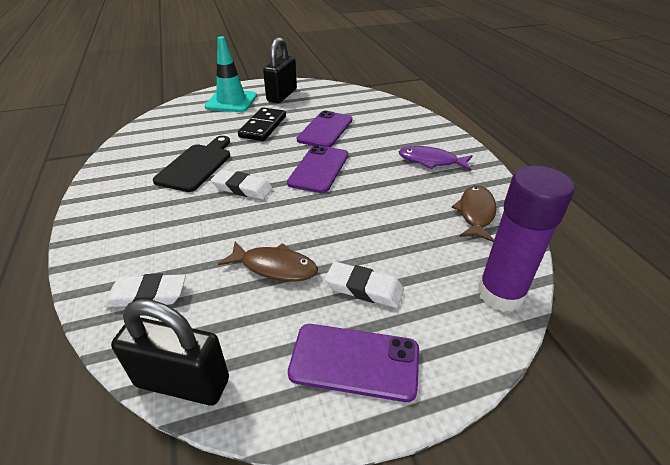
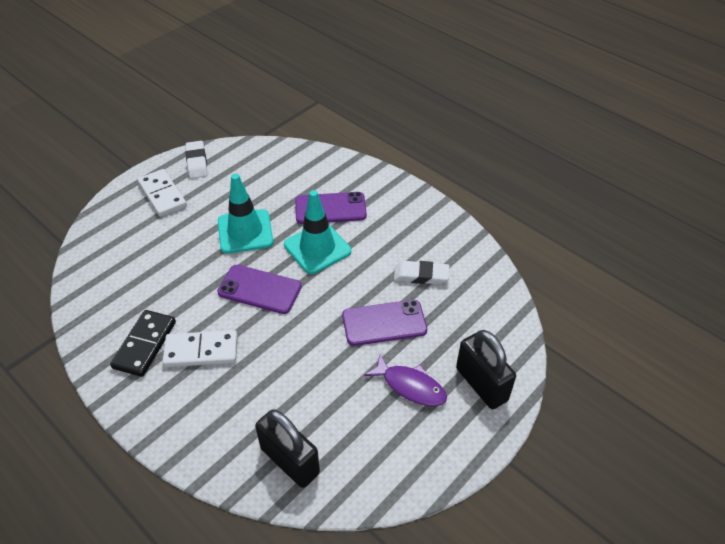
black cutting board: [153,136,230,192] = 1 -> none = 0
brown fish: [218,241,318,282] [452,186,497,242] = 2 -> none = 0
purple glue stick: [478,165,575,312] = 1 -> none = 0
turquoise traffic cone: [204,36,257,112] = 1 -> [218,174,273,254] [284,190,351,274] = 2
white domino: none = 0 -> [137,169,187,217] [162,330,238,367] = 2
white eraser: [104,273,186,307] [211,170,273,200] [325,262,404,308] = 3 -> [185,141,208,179] [394,261,449,284] = 2

